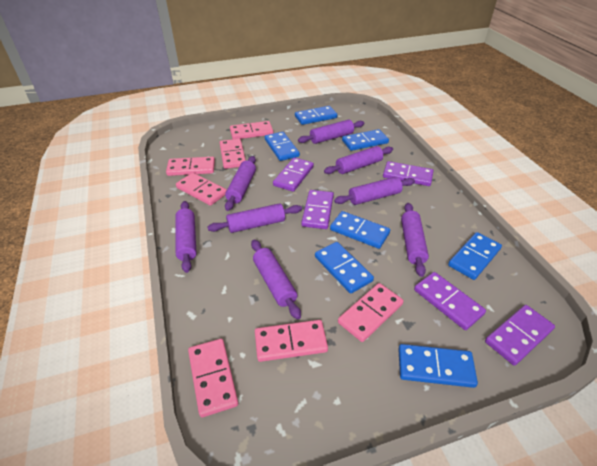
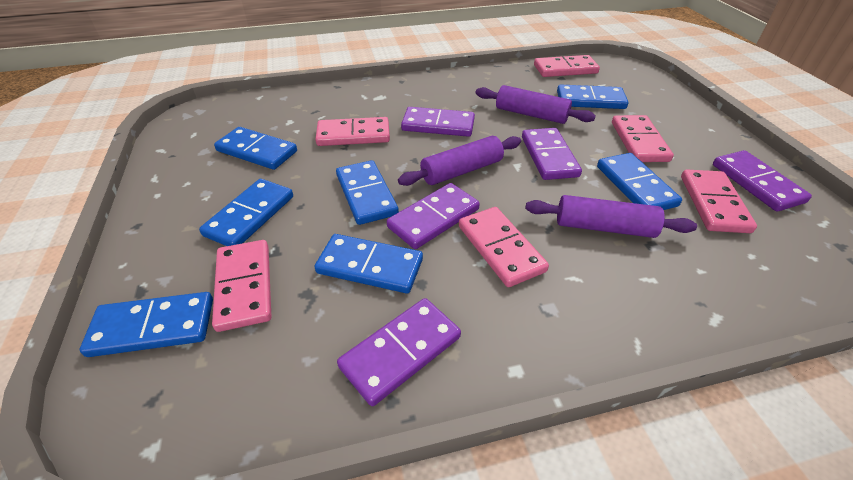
pink domino: [166,157,215,176] [176,173,227,206] [188,339,238,417] [220,139,246,169] [230,121,273,139] [255,320,328,362] [338,283,404,342] = 7 -> [212,240,271,332] [315,117,390,146] [459,207,549,287] [534,55,600,77] [612,115,674,162] [681,170,757,233] = 6
purple rolling pin: [176,201,197,273] [207,203,302,233] [225,156,256,211] [251,239,301,320] [298,120,364,144] [324,146,393,174] [334,177,415,205] [401,203,429,277] = 8 -> [398,136,521,186] [476,85,596,124] [525,195,697,238] = 3

